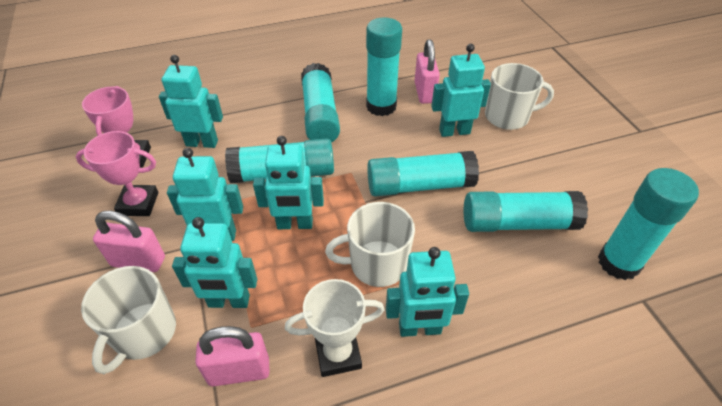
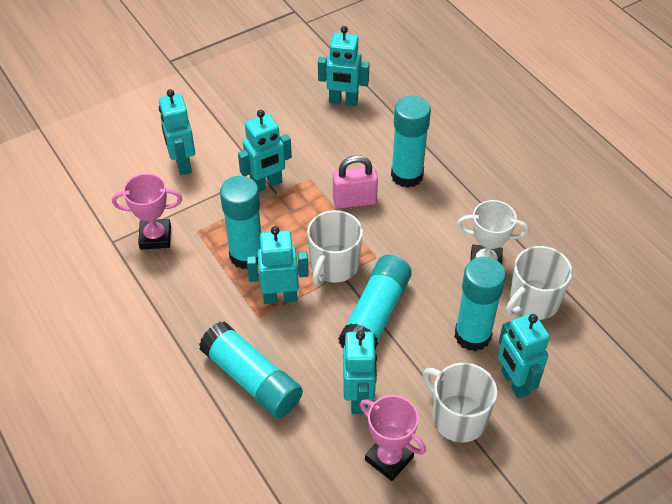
pink padlock: [93,211,165,272] [195,326,269,387] [415,39,440,104] = 3 -> [333,155,378,208] = 1
turquoise glue stick: [225,139,334,184] [301,63,340,143] [366,17,402,116] [367,151,479,197] [464,191,588,232] [598,168,699,280] = 6 -> [199,321,303,418] [220,176,261,269] [338,255,412,348] [391,96,431,188] [455,257,506,351] = 5

